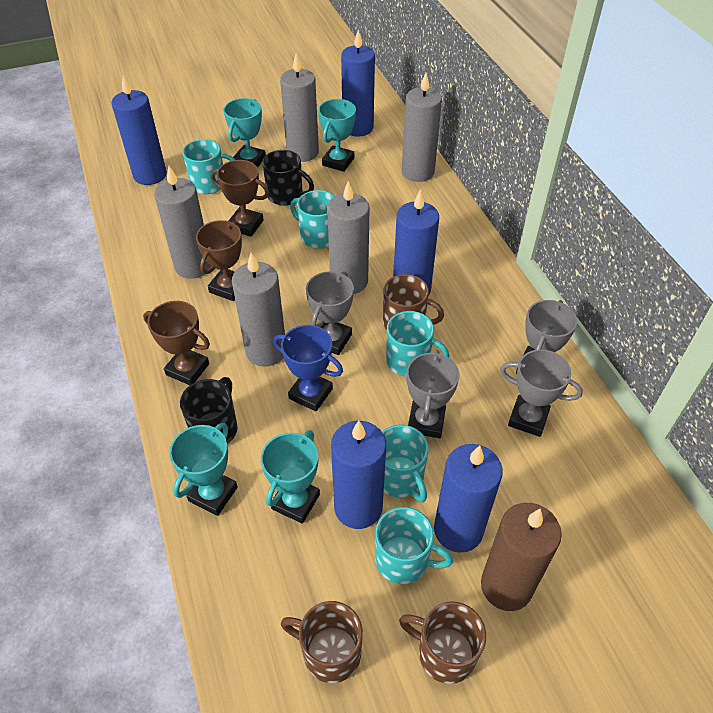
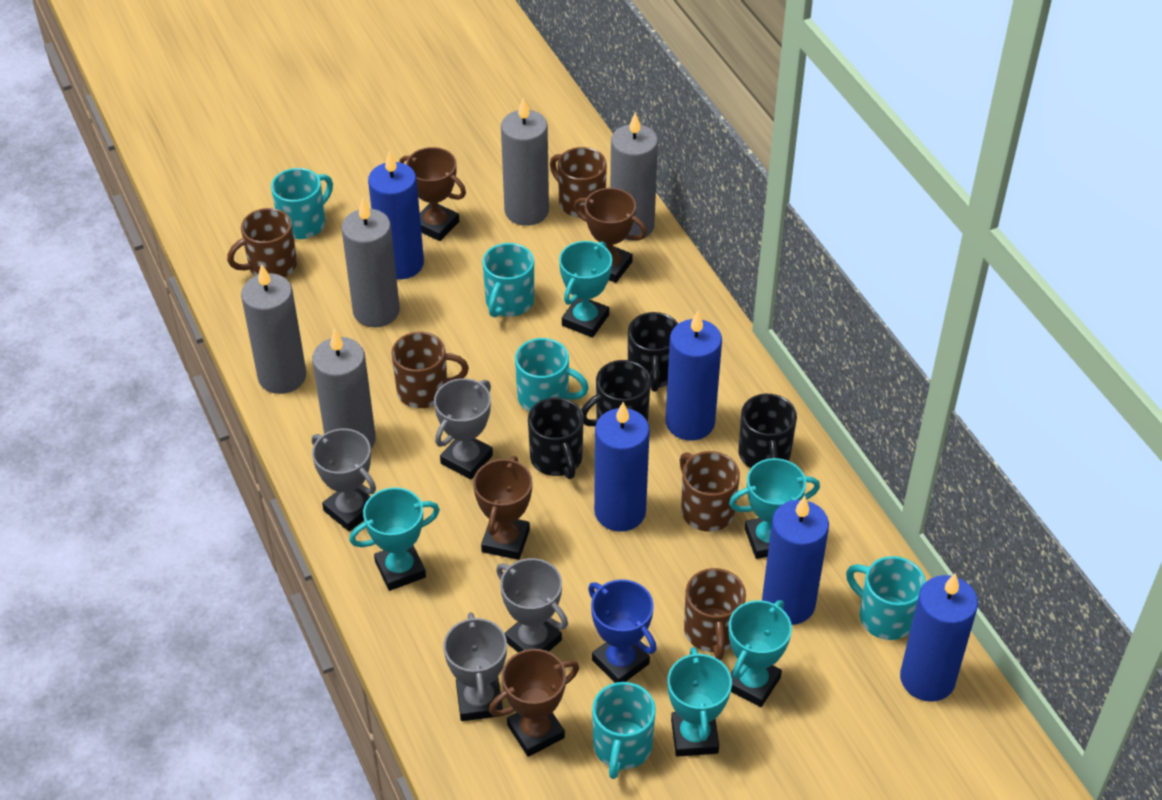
black mug: [180,377,237,444] [262,150,314,206] = 2 -> [528,397,583,479] [581,360,651,426] [628,312,678,392] [738,394,797,468] = 4
brown candle: [481,503,562,611] = 1 -> none = 0
brown mug: [281,601,363,683] [383,274,444,330] [399,601,486,684] = 3 -> [227,208,297,277] [391,332,469,408] [550,147,607,218] [679,451,740,532] [684,568,746,660] = 5
brown trophy: [143,301,210,385] [196,220,242,301] [211,160,269,237] = 3 -> [400,147,466,241] [473,456,532,560] [489,649,579,757] [574,188,647,283] = 4
turquoise trophy: [169,423,238,516] [224,98,266,168] [261,430,320,524] [318,99,356,172] = 4 -> [349,487,440,591] [559,241,612,338] [668,647,732,757] [729,458,820,559] [729,600,792,707] = 5

